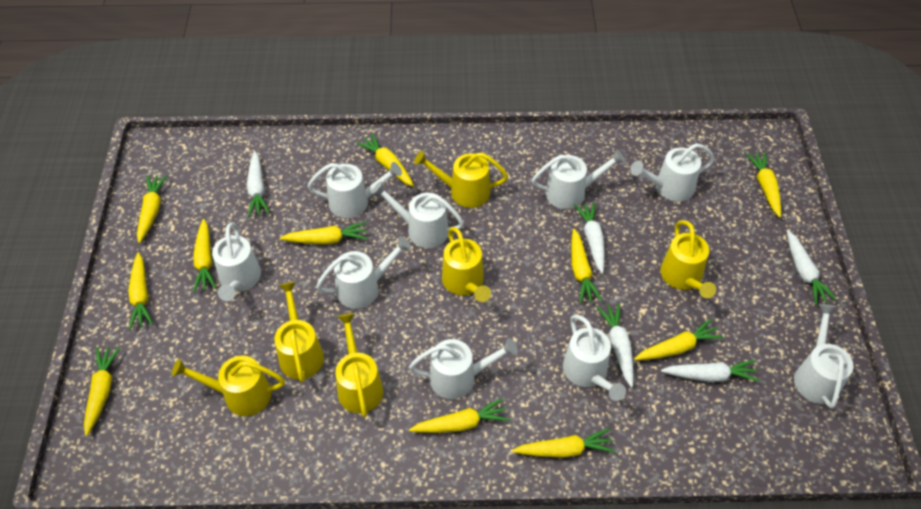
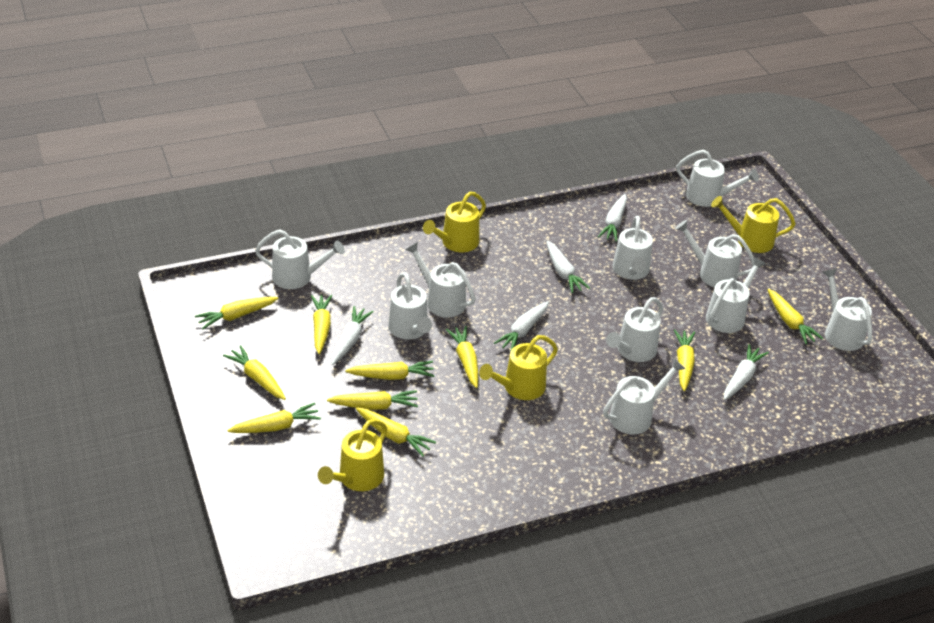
white watering can: [212,223,261,301] [308,162,402,218] [316,236,411,309] [372,181,464,248] [409,338,518,399] [532,149,625,209] [563,314,626,401] [630,143,715,202] [794,304,853,409] = 9 -> [255,229,345,289] [388,272,432,339] [405,242,476,317] [603,358,685,434] [606,297,663,362] [612,216,653,280] [675,220,754,287] [676,150,759,207] [706,257,766,333] [823,268,872,351] = 10
yellow carrot: [84,347,121,436] [129,252,153,330] [137,175,168,243] [193,219,216,293] [280,222,368,245] [356,133,414,187] [409,398,509,433] [512,428,615,458] [571,229,603,304] [634,319,723,360] [746,152,781,218] = 11 -> [195,297,279,329] [223,345,286,400] [227,403,321,433] [311,295,332,354] [327,390,418,410] [345,361,435,380] [356,407,436,457] [446,326,478,388] [674,329,695,391] [767,289,823,344] = 10
yellow watering can: [172,355,285,416] [274,282,324,382] [335,313,383,417] [414,151,508,208] [442,227,491,302] [660,220,716,298] = 6 -> [318,419,387,491] [423,192,486,252] [479,335,558,400] [711,196,795,253] = 4

